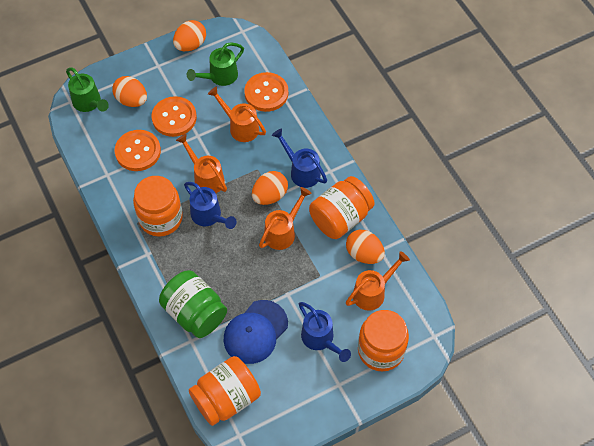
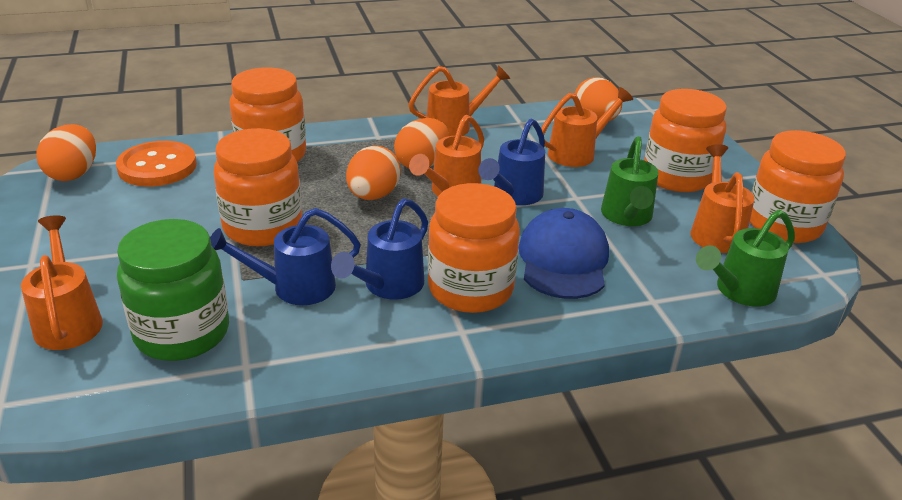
orange button: [115,130,161,171] [152,96,197,137] [244,72,288,112] = 3 -> [116,141,197,187] = 1
orange jar: [133,176,183,237] [189,356,261,426] [309,176,375,239] [358,310,409,372] = 4 -> [213,128,302,246] [229,67,306,162] [428,183,520,313] [644,89,727,192] [750,130,846,243] = 5
orange watering can: [176,134,227,193] [208,87,266,142] [259,187,312,250] [346,251,410,311] = 4 -> [21,215,103,350] [408,65,511,136] [409,115,484,196] [541,87,633,167] [690,144,755,253] = 5

